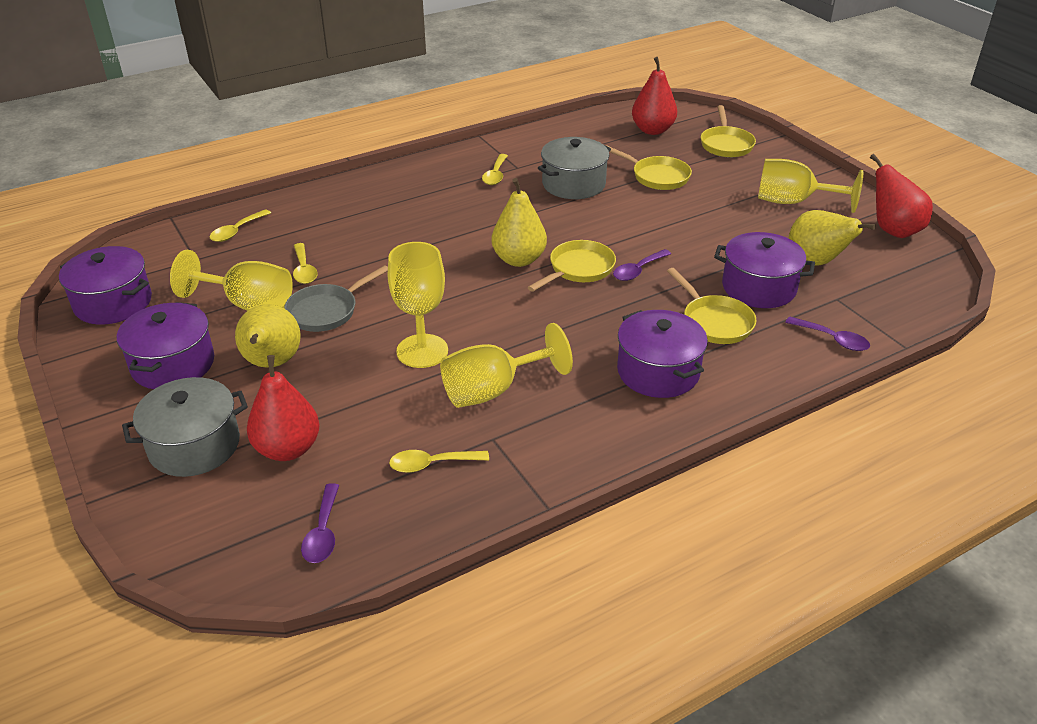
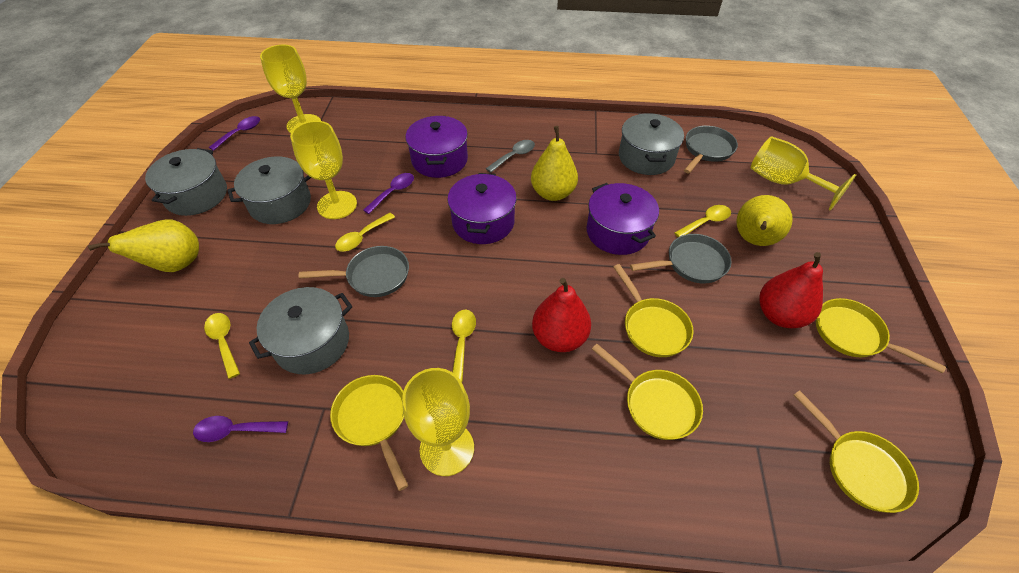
grey pan: [284,265,388,332] = 1 -> [299,246,409,297] [630,234,732,283] [684,126,738,174] = 3
grey pot: [122,377,248,477] [538,137,611,199] = 2 -> [145,148,227,216] [227,157,311,224] [249,287,352,374] [619,113,684,175] = 4
grey spoon: none = 0 -> [486,140,535,173] = 1
purple pot: [59,246,152,325] [117,302,214,389] [617,310,708,398] [714,232,815,308] = 4 -> [405,116,468,178] [447,173,517,244] [586,183,659,255] = 3
red pear: [247,355,319,461] [632,57,677,135] [870,154,933,238] = 3 -> [532,278,591,352] [759,252,823,328] = 2
yellow pan: [528,240,616,292] [606,145,692,190] [667,268,757,344] [701,105,756,157] = 4 -> [330,375,408,491] [592,344,703,440] [613,264,693,357] [793,390,919,513] [816,298,946,373] = 5

